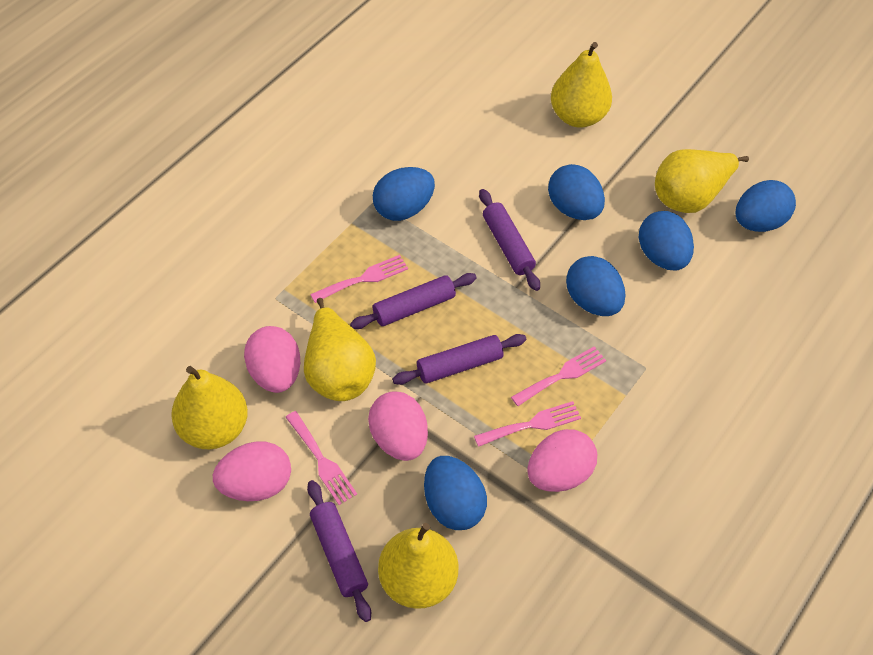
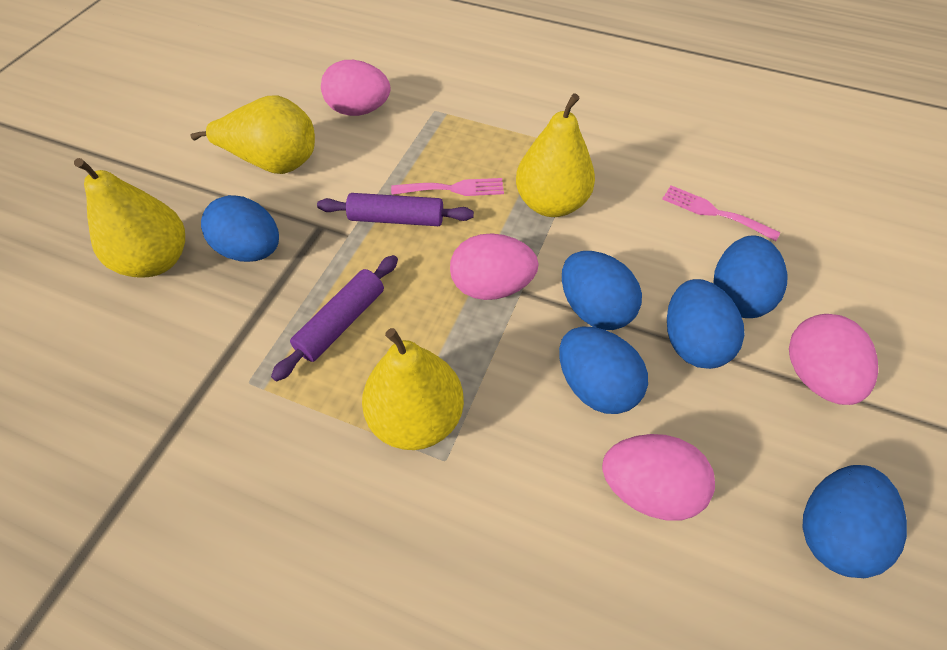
pink fork: [286,411,357,505] [310,255,408,303] [474,401,581,447] [511,346,606,406] = 4 -> [391,178,504,196] [662,185,780,241] = 2
purple rolling pin: [307,480,371,622] [350,273,477,329] [392,334,526,385] [479,189,540,291] = 4 -> [271,255,398,381] [317,193,474,226] = 2
yellow pear: [171,366,248,450] [304,298,376,401] [378,523,458,609] [551,42,612,128] [655,149,749,213] = 5 -> [74,158,185,278] [191,96,315,174] [362,328,464,450] [516,93,595,217] = 4

